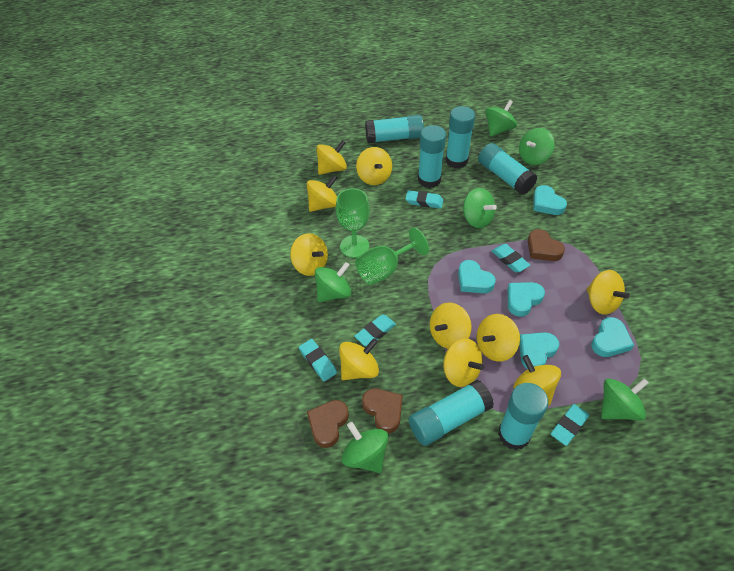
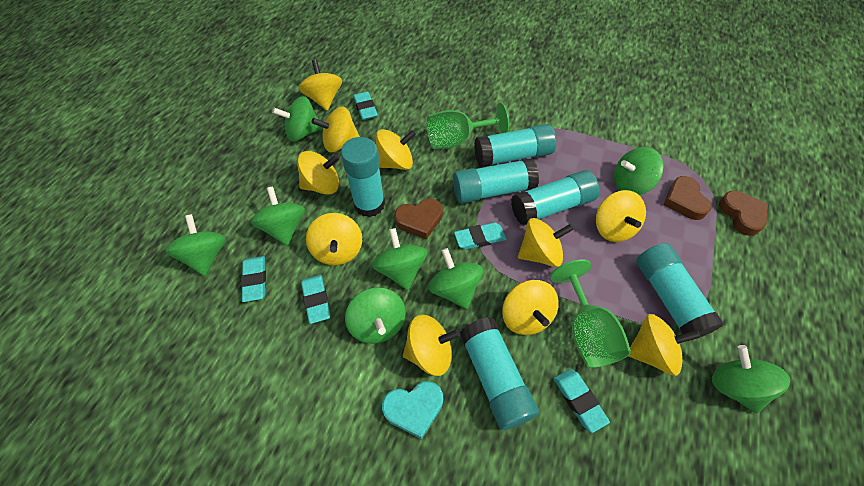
green spinning top: [315,262,352,302] [341,422,388,473] [463,188,497,228] [485,100,517,137] [519,128,555,165] [601,378,649,421] = 6 -> [165,214,226,276] [251,186,305,246] [272,96,323,142] [345,288,406,344] [372,228,427,290] [428,248,483,309] [614,147,664,195] [712,345,790,413] = 8
turquoise heart: [458,260,496,293] [508,282,545,317] [519,332,559,369] [533,185,567,215] [591,317,634,357] = 5 -> [382,381,443,439] = 1

